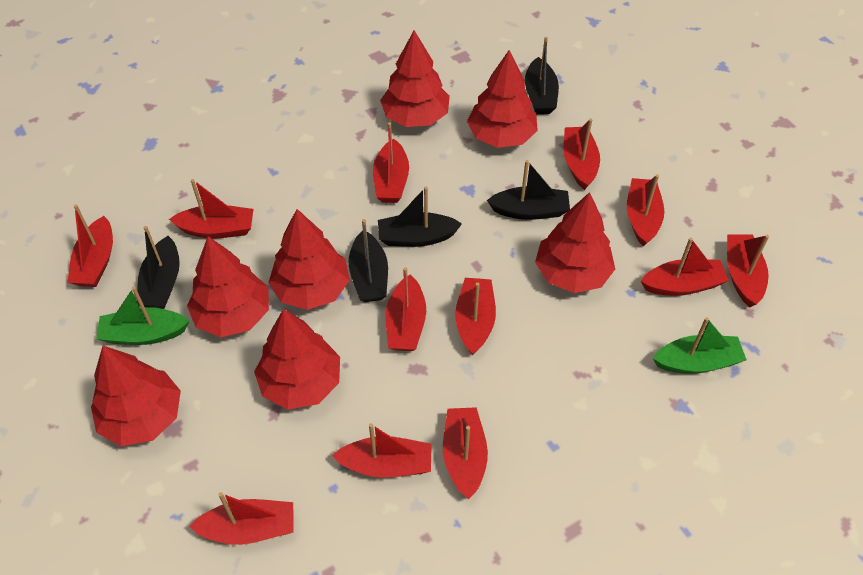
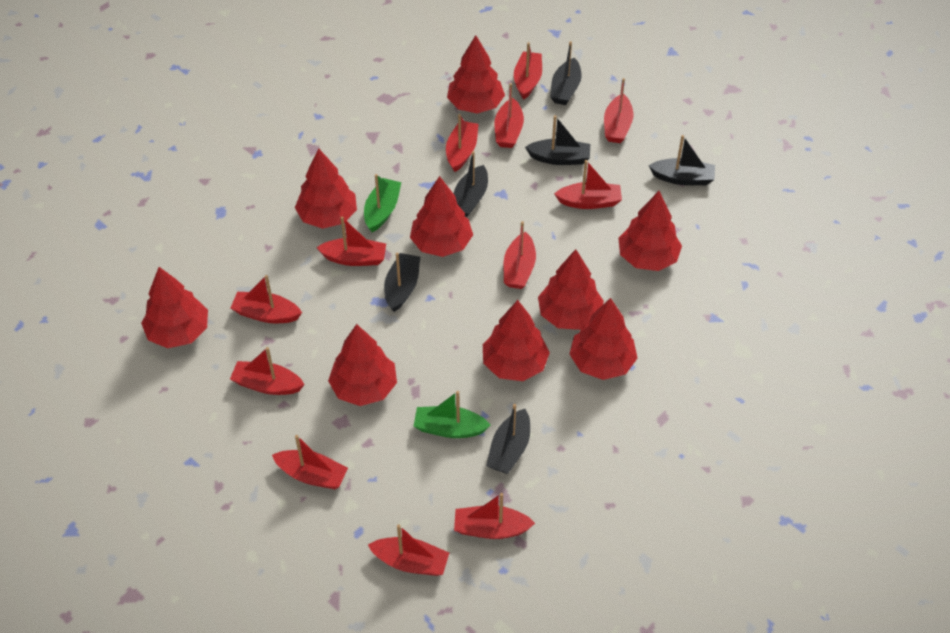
black boat: [137,226,180,309] [349,219,388,302] [378,187,462,247] [487,160,570,220] [525,37,559,114] = 5 -> [384,253,420,312] [453,151,488,217] [486,404,530,474] [525,115,590,165] [550,41,582,105] [649,135,715,185] = 6
red tree: [91,346,181,446] [187,236,269,337] [254,309,340,410] [268,209,350,310] [380,30,450,127] [467,50,538,148] [535,192,615,293] = 7 -> [141,267,208,348] [295,148,357,229] [328,324,397,406] [410,176,473,257] [447,35,505,114] [483,300,550,381] [538,249,604,330] [569,298,638,380] [618,191,682,271] = 9

